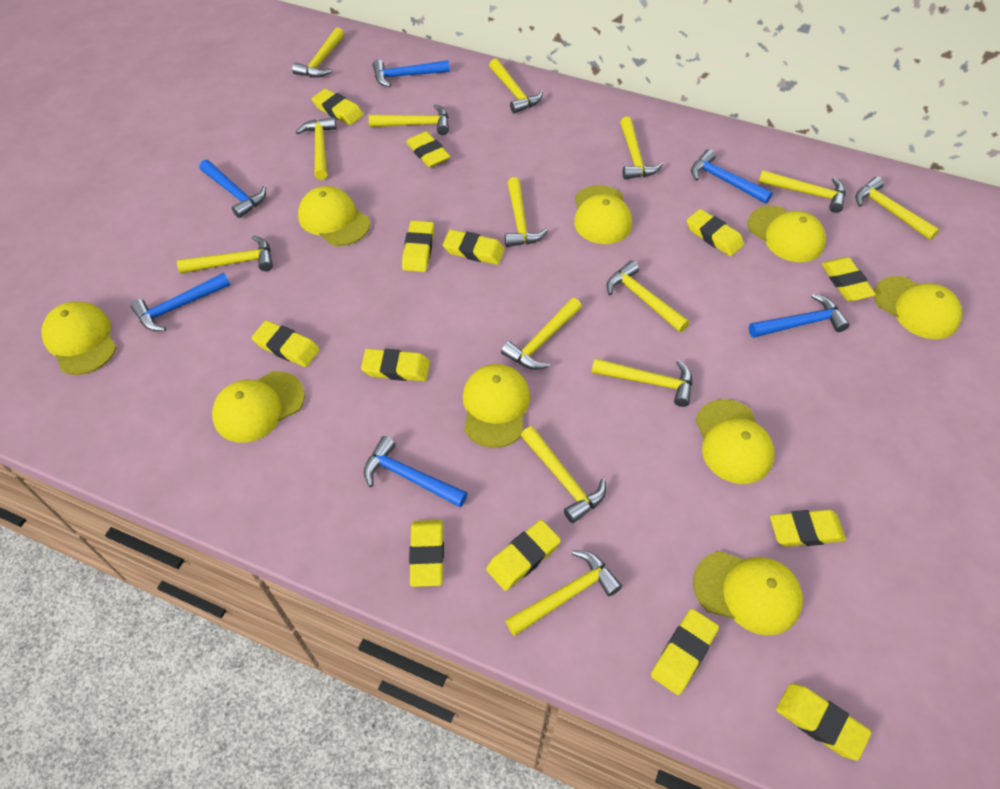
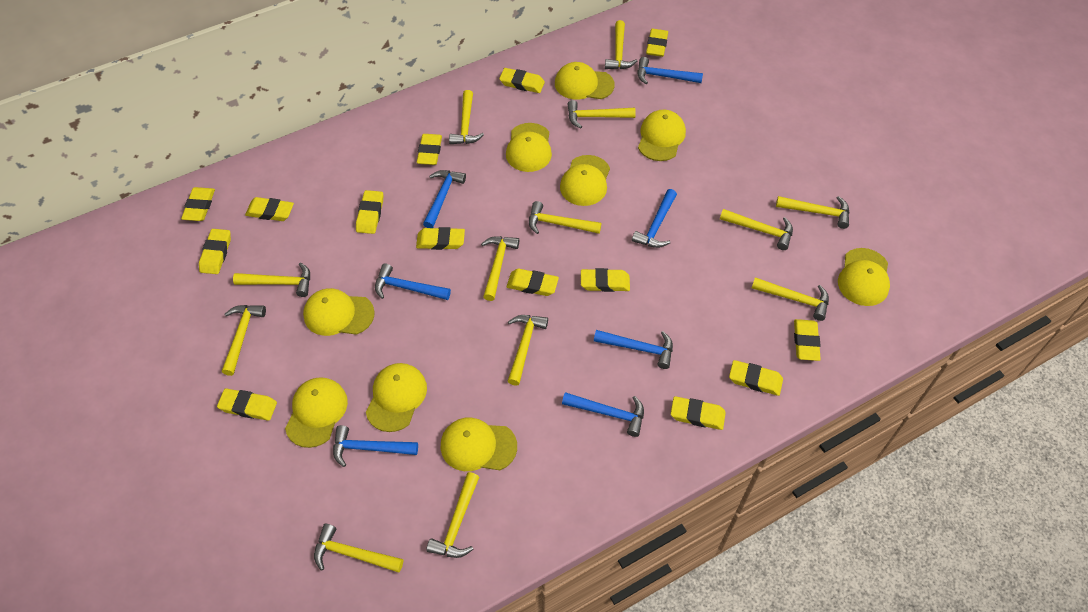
blue hammer: [131,273,230,331] [199,160,266,218] [364,436,468,507] [373,60,450,87] [691,149,773,204] [749,294,850,338] = 6 -> [333,425,418,467] [375,263,451,300] [423,170,466,228] [562,392,644,437] [594,330,673,369] [632,189,677,248] [637,57,703,84] = 7
yellow eraser: [251,321,320,367] [312,89,364,125] [361,349,430,381] [402,220,434,272] [406,131,450,167] [409,520,444,587] [443,230,505,265] [486,520,561,591] [651,609,719,695] [687,209,744,256] [770,510,846,547] [776,684,871,760] [821,257,876,301] = 13 -> [181,187,215,221] [199,229,231,274] [217,388,277,421] [245,197,294,221] [356,190,383,234] [416,227,465,250] [417,134,442,165] [499,68,545,93] [507,269,559,296] [581,268,630,292] [646,29,668,57] [671,396,726,430] [729,360,783,396] [794,319,821,361] = 14
yellow hammer: [177,235,273,274] [292,27,344,78] [296,117,337,180] [369,104,449,135] [489,58,543,114] [501,298,582,370] [505,177,548,247] [505,550,622,636] [521,426,606,523] [591,358,692,407] [607,260,689,332] [620,117,663,179] [758,170,846,213] [855,177,940,240] = 14 -> [222,305,266,376] [233,262,310,297] [314,524,403,573] [426,472,479,558] [449,90,484,144] [481,236,519,301] [508,315,548,386] [529,201,601,234] [567,100,636,129] [605,20,637,69] [720,209,793,250] [752,277,829,321] [776,196,850,229] = 13

